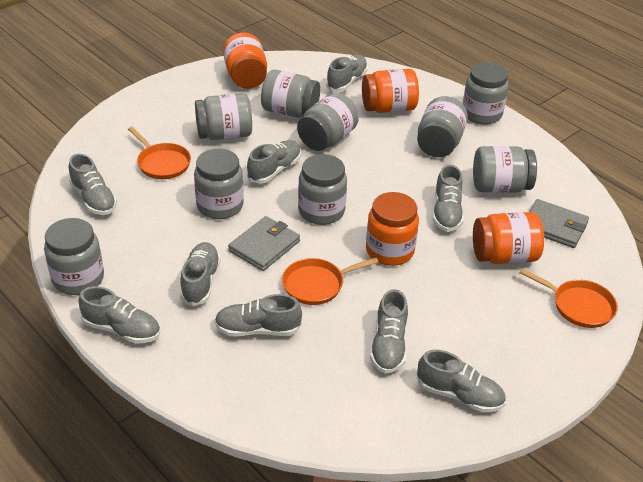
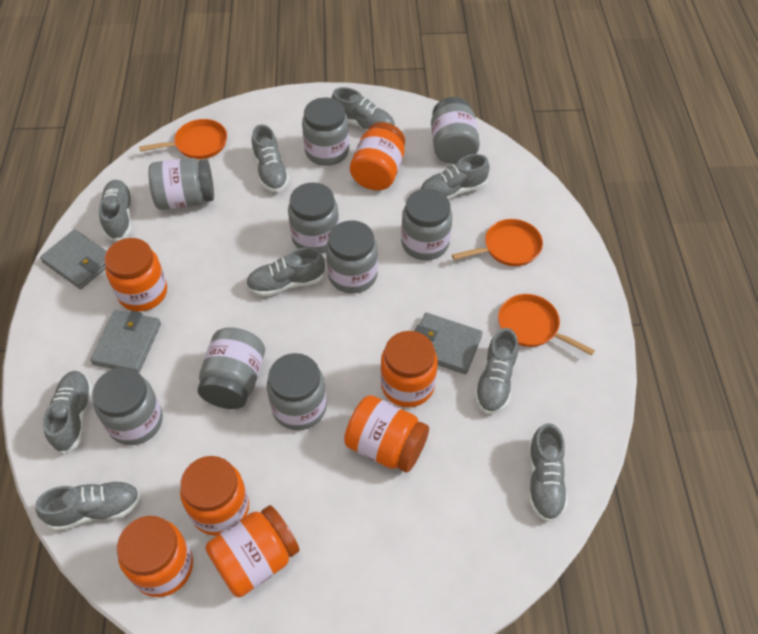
grey wallet: [228,216,300,271] [529,199,589,248] = 2 -> [40,229,107,289] [90,310,161,373] [415,313,482,374] = 3
orange jar: [223,33,267,89] [362,69,419,113] [366,192,419,266] [473,212,544,264] = 4 -> [104,238,167,312] [117,516,193,597] [180,456,249,536] [205,505,300,598] [344,395,429,473] [350,122,405,190] [380,331,438,407] = 7

